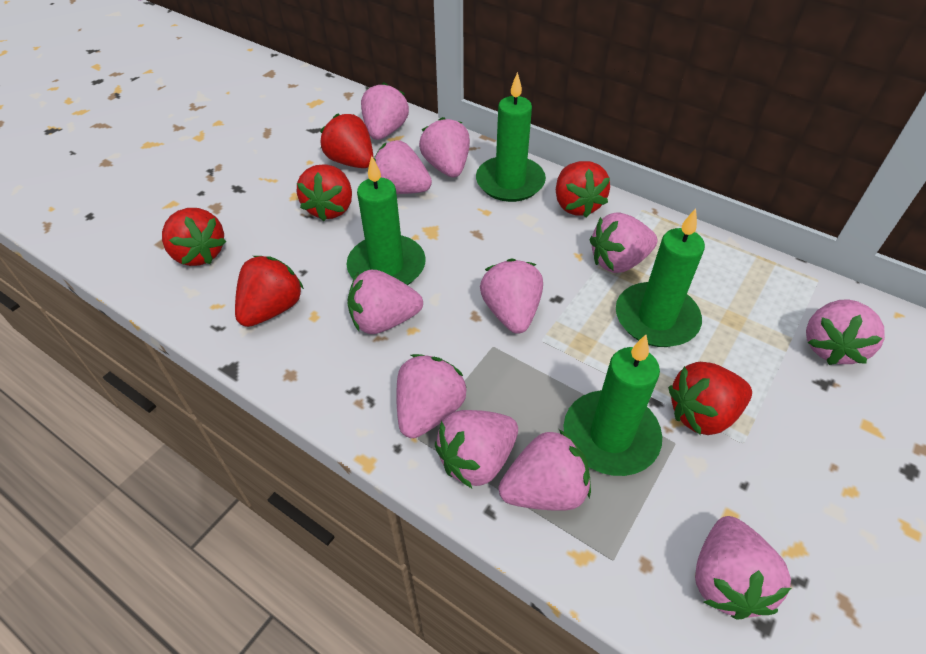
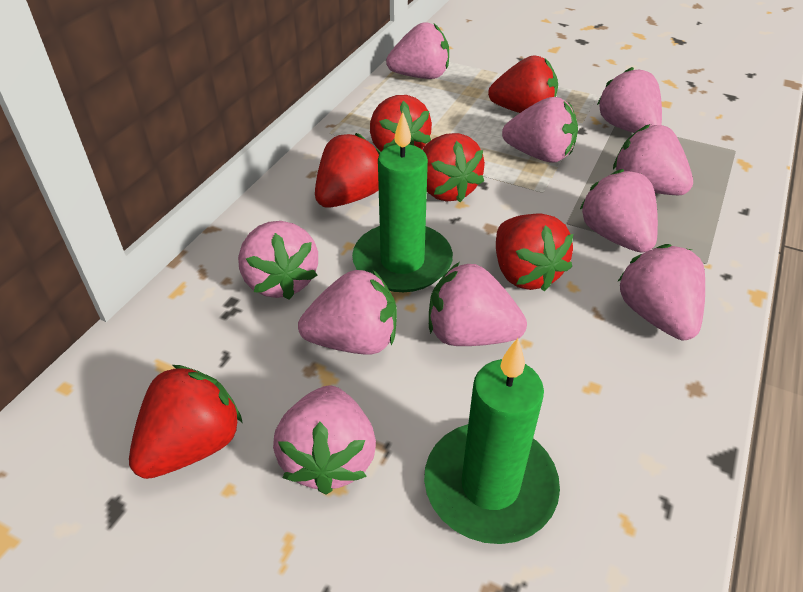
green candle: [347,156,426,285] [476,72,546,202] [564,335,662,476] [616,208,705,347] = 4 -> [352,112,453,292] [424,338,560,544] = 2
pink strawberry: [347,270,423,334] [361,82,409,140] [374,140,432,194] [396,354,467,438] [419,117,470,178] [435,410,518,488] [480,258,543,334] [499,429,591,511] [590,212,658,273] [695,516,791,620] [806,299,885,365] = 11 -> [238,221,318,300] [273,385,376,495] [298,269,397,355] [386,22,449,79] [429,262,527,346] [502,97,578,163] [579,169,658,253] [597,67,662,133] [613,124,693,195] [617,244,705,340] = 10

